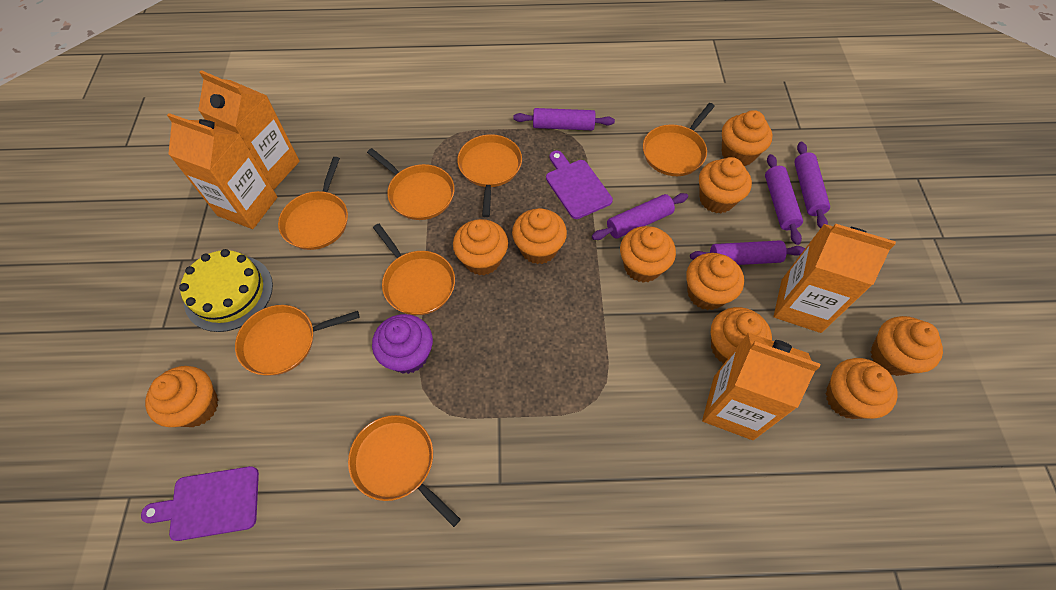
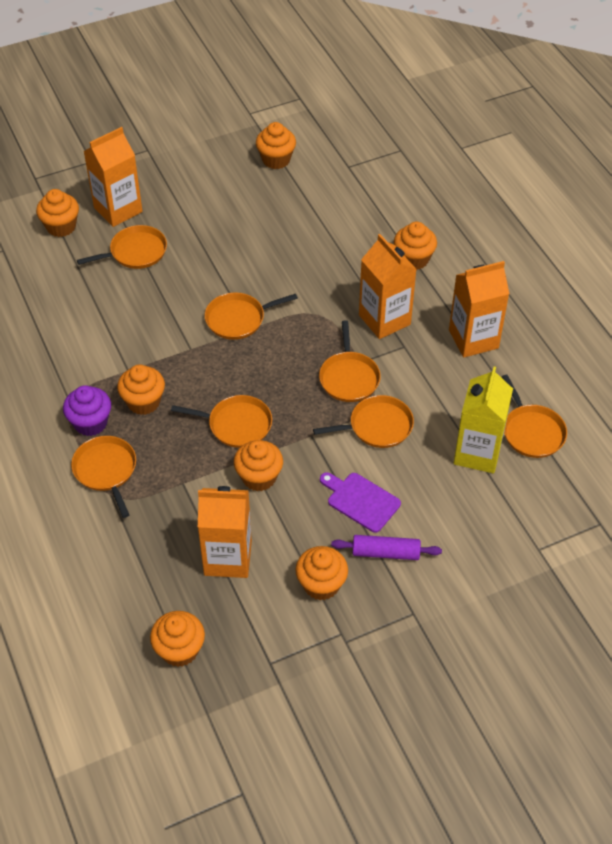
orange cupcake: [145,366,218,427] [453,219,508,275] [512,208,567,264] [620,226,676,283] [686,253,744,310] [699,157,752,213] [711,307,772,364] [722,110,772,166] [826,358,898,419] [871,316,943,376] = 10 -> [36,189,79,237] [117,364,165,415] [150,611,205,667] [234,440,283,491] [256,122,296,169] [295,546,348,600] [394,222,437,269] = 7
purple cutting board: [141,466,259,541] [546,151,613,219] = 2 -> [320,472,401,533] = 1
purple rolling pin: [513,108,615,130] [592,193,688,240] [690,240,805,265] [765,154,803,245] [794,141,830,228] = 5 -> [331,535,442,560] = 1
yellow cake: [179,249,273,332] = 1 -> none = 0
yellow carton: none = 0 -> [454,367,513,473] = 1

